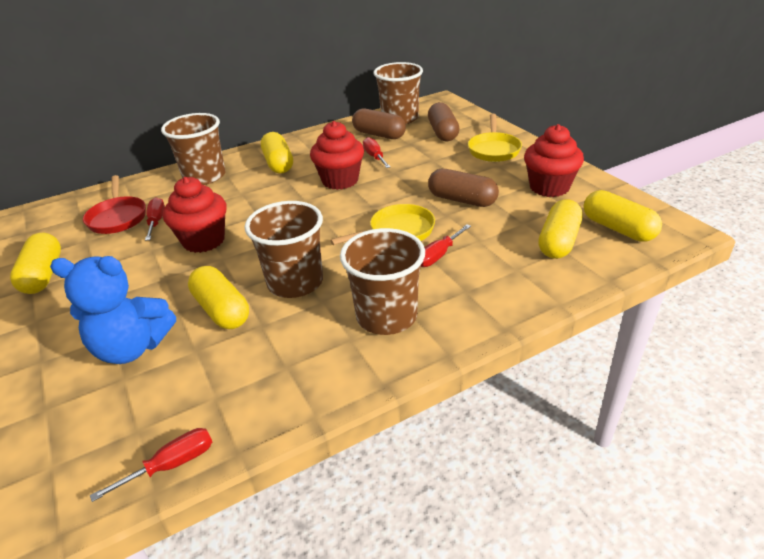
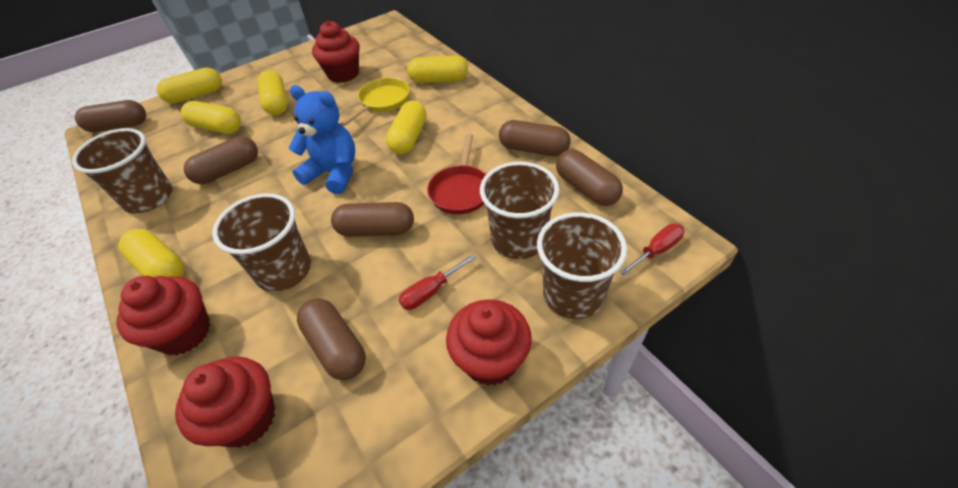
brown capsule: [352,108,406,139] [428,102,459,141] [428,169,499,207] = 3 -> [75,100,146,132] [184,136,258,184] [297,298,366,380] [331,202,414,237] [499,120,571,156] [556,149,623,206] = 6
red cupcake: [163,177,226,253] [310,121,364,190] [524,124,584,197] = 3 -> [116,276,210,355] [175,356,275,448] [312,21,360,83] [446,299,532,386] = 4
red screwdriver: [90,428,212,502] [145,197,165,241] [363,137,390,168] [421,224,471,267] = 4 -> [399,254,476,310] [620,223,684,275] = 2
yellow capsule: [10,233,61,294] [188,266,249,329] [261,132,293,173] [538,199,583,259] [584,190,662,242] = 5 -> [118,229,184,277] [157,68,222,103] [181,101,241,134] [257,70,288,115] [386,101,427,154] [407,56,468,83] = 6
yellow pan: [330,204,435,245] [468,114,522,162] = 2 -> [340,78,410,126] = 1

